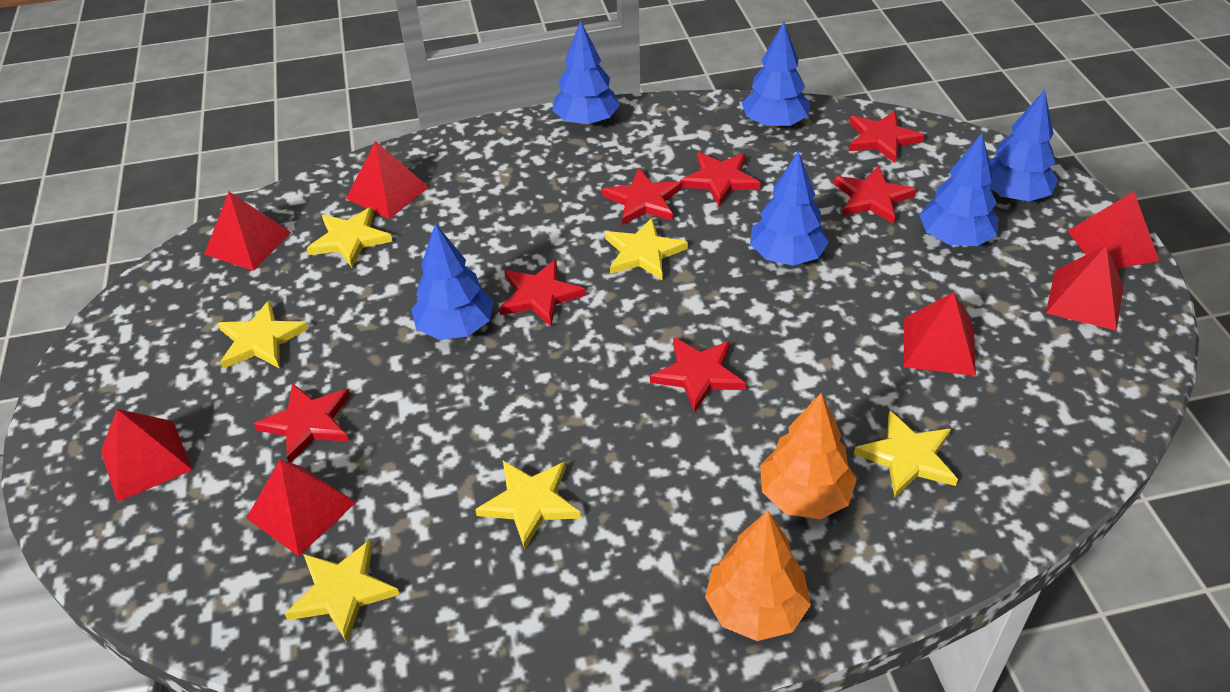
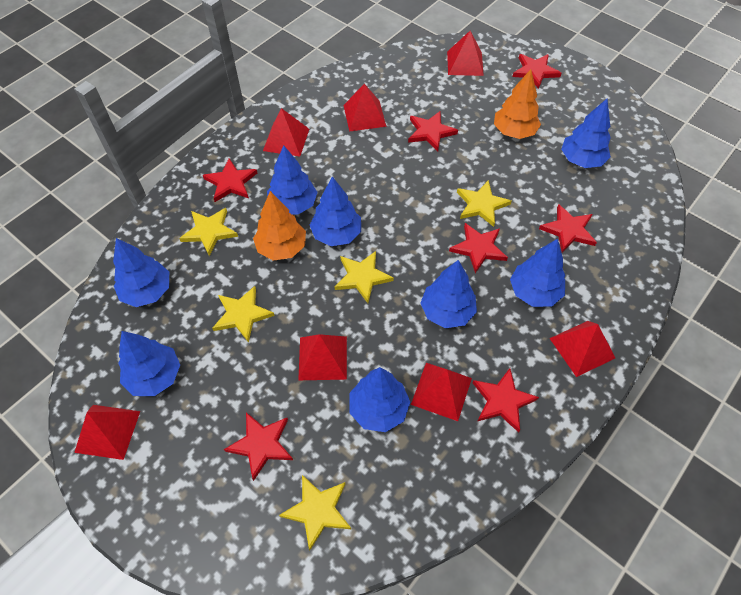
blue tree: [411,223,494,340] [552,20,620,126] [742,22,810,128] [750,151,829,266] [919,133,999,246] [988,90,1058,201] = 6 -> [113,238,169,307] [118,331,180,396] [267,145,318,215] [310,176,361,246] [350,367,410,432] [420,260,477,328] [510,239,565,307] [561,99,611,168] = 8
yellow star: [218,300,308,369] [285,539,400,642] [307,207,393,268] [475,461,581,549] [605,218,688,281] [854,411,958,497] = 6 -> [179,208,238,256] [212,286,275,343] [279,475,351,550] [335,251,394,303] [457,180,512,227] = 5

